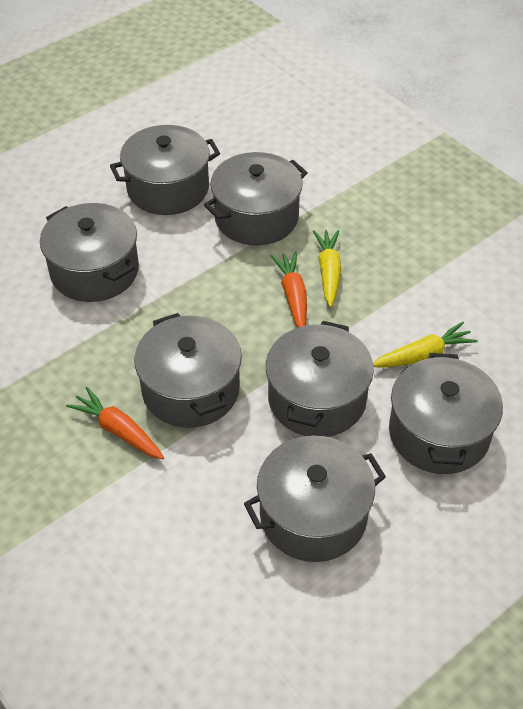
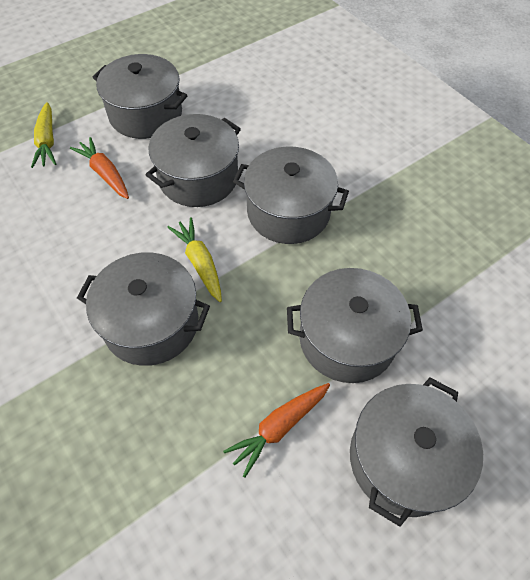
grey pot: [40,203,139,302] [110,125,220,215] [134,313,242,428] [204,152,308,246] [244,435,386,562] [266,321,374,437] [389,353,503,474] = 7 -> [77,252,210,366] [92,54,188,139] [145,114,241,207] [233,146,349,244] [287,268,423,383] [350,378,483,527] = 6

